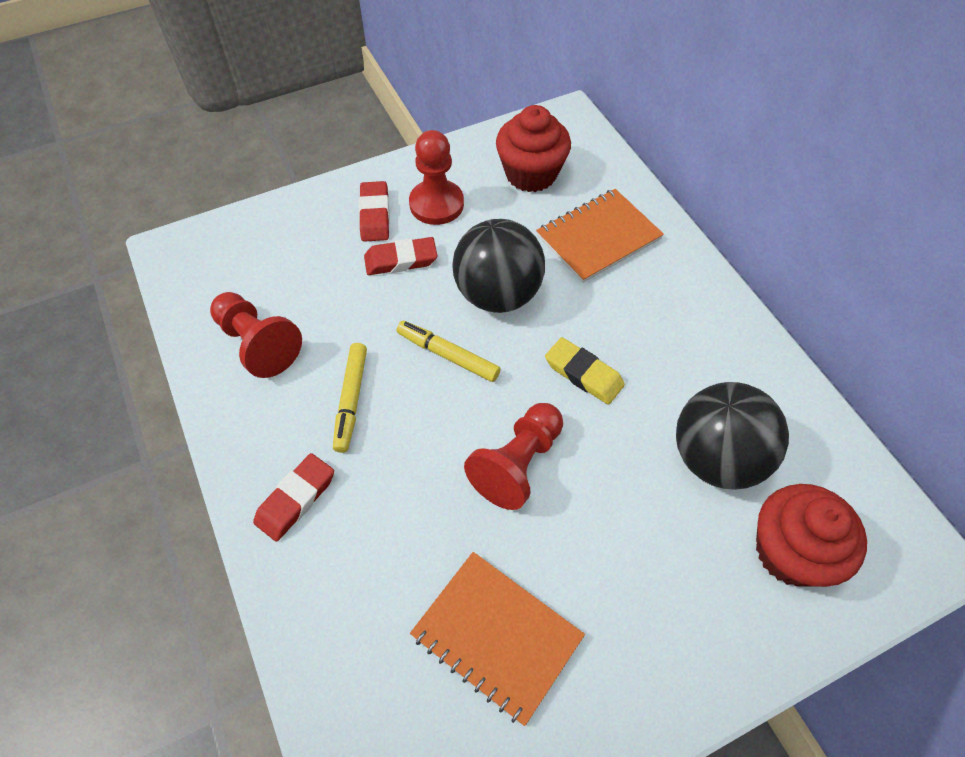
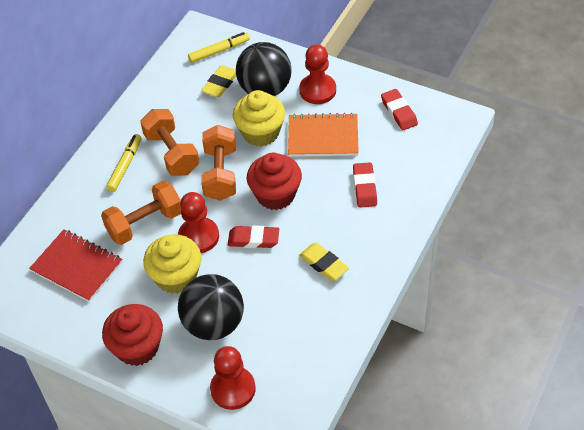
orange dumbbell: none = 0 -> [101,181,181,245] [140,109,199,176] [201,125,236,201] = 3
orange notebook: [410,552,585,726] [536,189,664,283] = 2 -> [288,113,359,157] = 1
red notebook: none = 0 -> [29,229,122,302] = 1
yellow cupcake: none = 0 -> [143,234,201,294] [233,90,285,147] = 2
yellow eraser: [545,337,625,405] = 1 -> [201,65,236,97] [299,243,349,281] = 2

